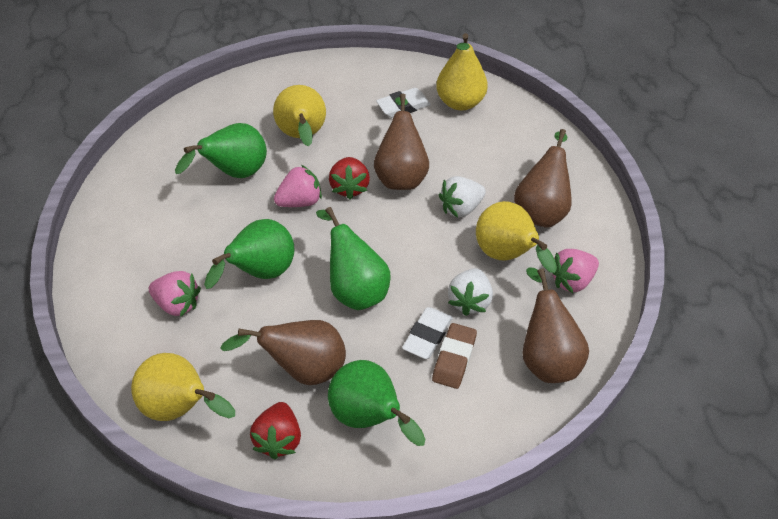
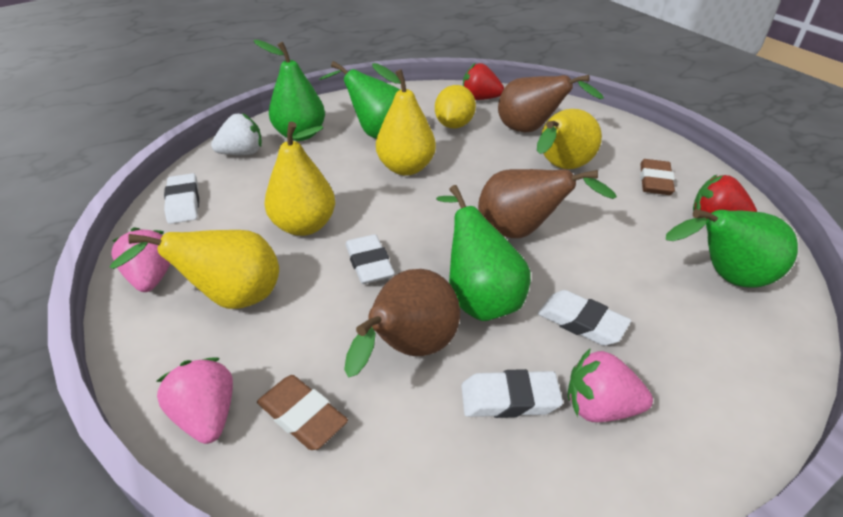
brown eraser: [432,323,477,389] = 1 -> [257,375,348,450] [640,159,675,195] = 2
brown pear: [220,320,346,385] [374,94,429,190] [514,129,572,228] [522,267,589,383] = 4 -> [344,269,460,377] [478,169,617,238] [498,75,604,132] = 3
white eraser: [376,88,431,118] [402,307,453,359] = 2 -> [164,173,199,224] [346,234,395,284] [461,369,563,418] [538,290,631,346] = 4
white strawberry: [439,176,486,218] [448,268,493,316] = 2 -> [211,113,262,155] = 1
yellow lemon: none = 0 -> [435,85,476,128] = 1

